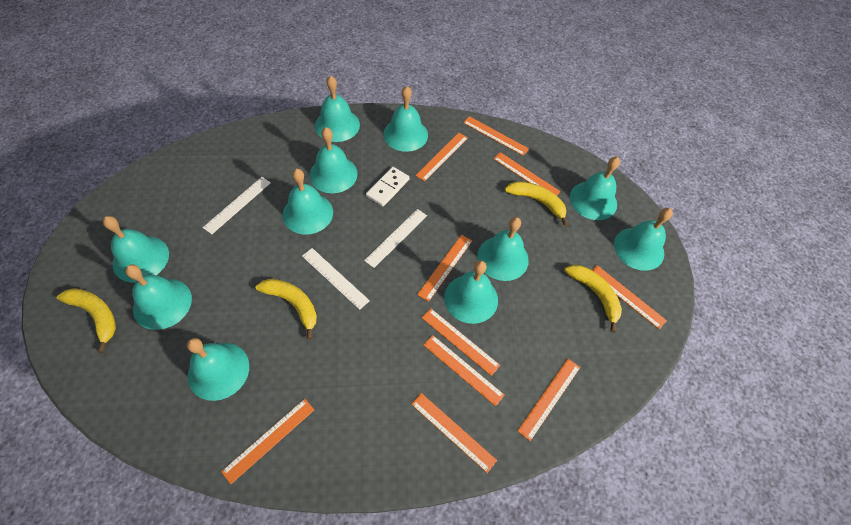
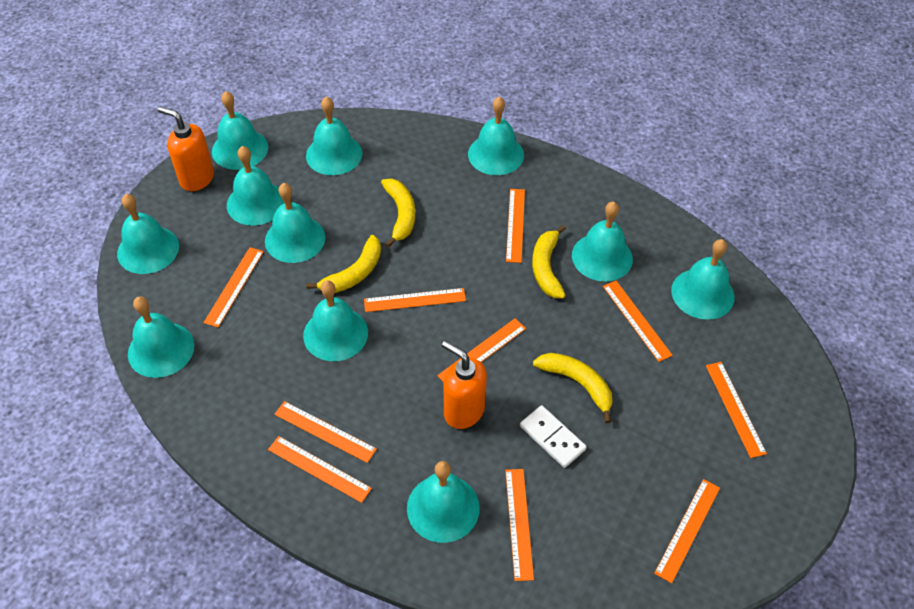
orange soap dispenser: none = 0 -> [158,106,214,191] [442,341,487,429] = 2
white ruler: [203,177,271,234] [302,248,370,310] [364,209,427,268] = 3 -> none = 0

